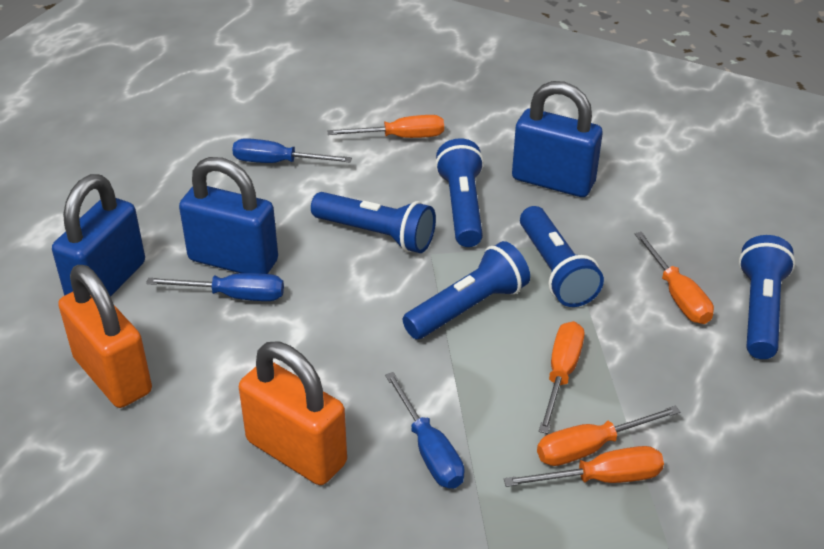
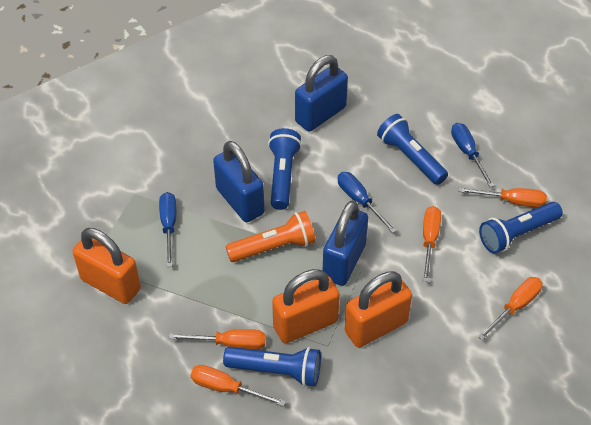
blue flashlight: [311,192,436,253] [403,241,530,339] [435,138,484,247] [520,206,604,307] [739,235,795,359] = 5 -> [223,347,321,387] [268,128,302,210] [377,114,448,185] [479,202,563,254] = 4
orange flashlight: none = 0 -> [225,211,316,262] = 1
orange padlock: [58,265,152,408] [239,342,347,485] = 2 -> [73,228,141,304] [272,269,340,343] [345,271,412,348] = 3

